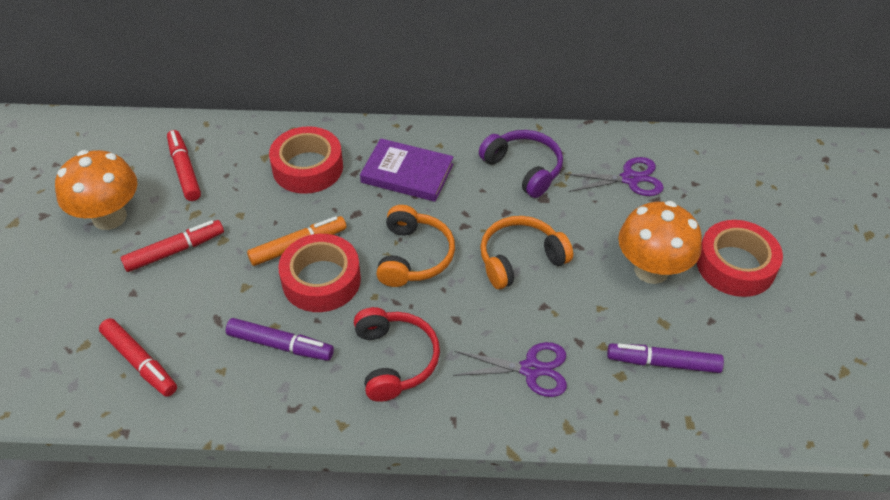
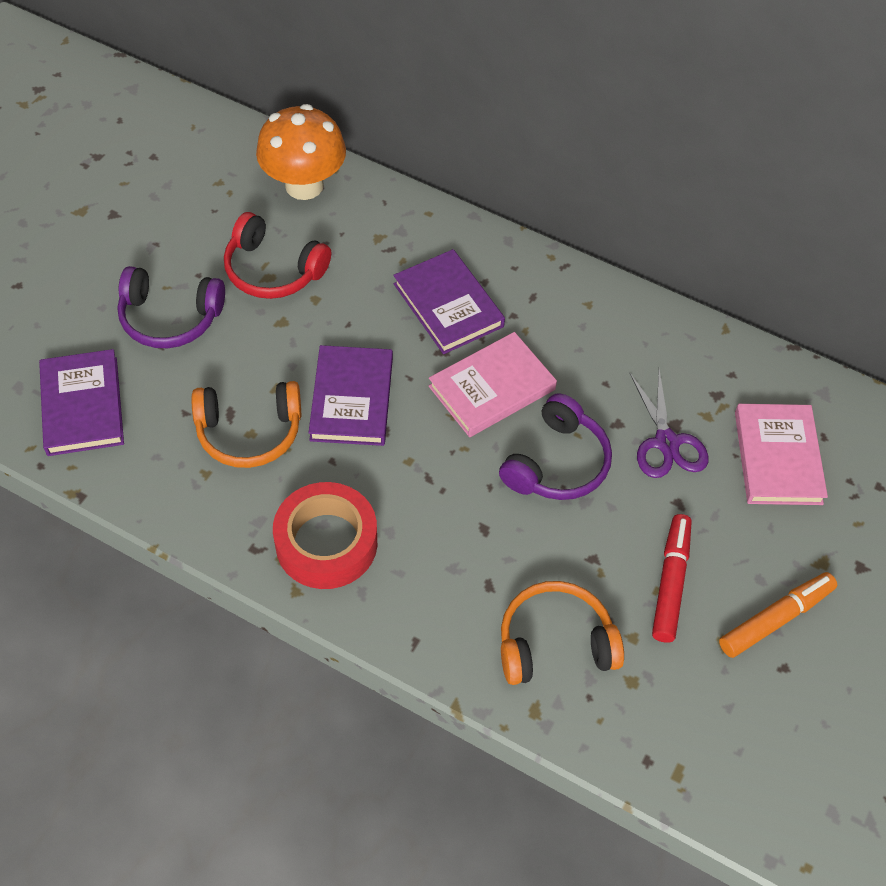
orange mushroom: [55,150,138,230] [618,201,702,284] = 2 -> [256,104,346,200] = 1
pink book: none = 0 -> [429,332,557,437] [735,404,828,505] = 2
purple book: [360,138,453,202] = 1 -> [39,349,124,456] [308,345,393,446] [393,249,505,354] = 3
purple headphones: [479,130,563,198] = 1 -> [117,266,225,348] [499,393,612,500] = 2
purple marker: [226,318,334,361] [607,344,724,373] = 2 -> none = 0
purple scissors: [453,342,567,397] [564,157,664,196] = 2 -> [629,370,709,478] = 1
red marker: [99,318,177,397] [121,220,224,272] [167,130,201,201] = 3 -> [652,514,692,643] = 1
red tape: [269,126,343,194] [278,234,361,312] [697,220,783,297] = 3 -> [273,482,377,589] = 1

